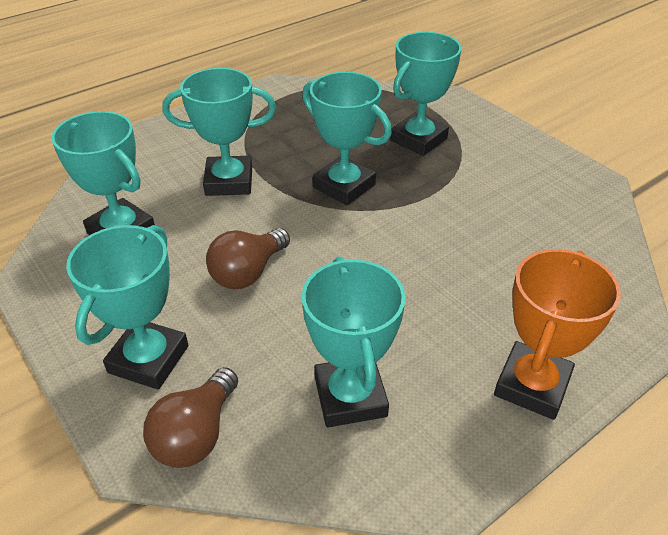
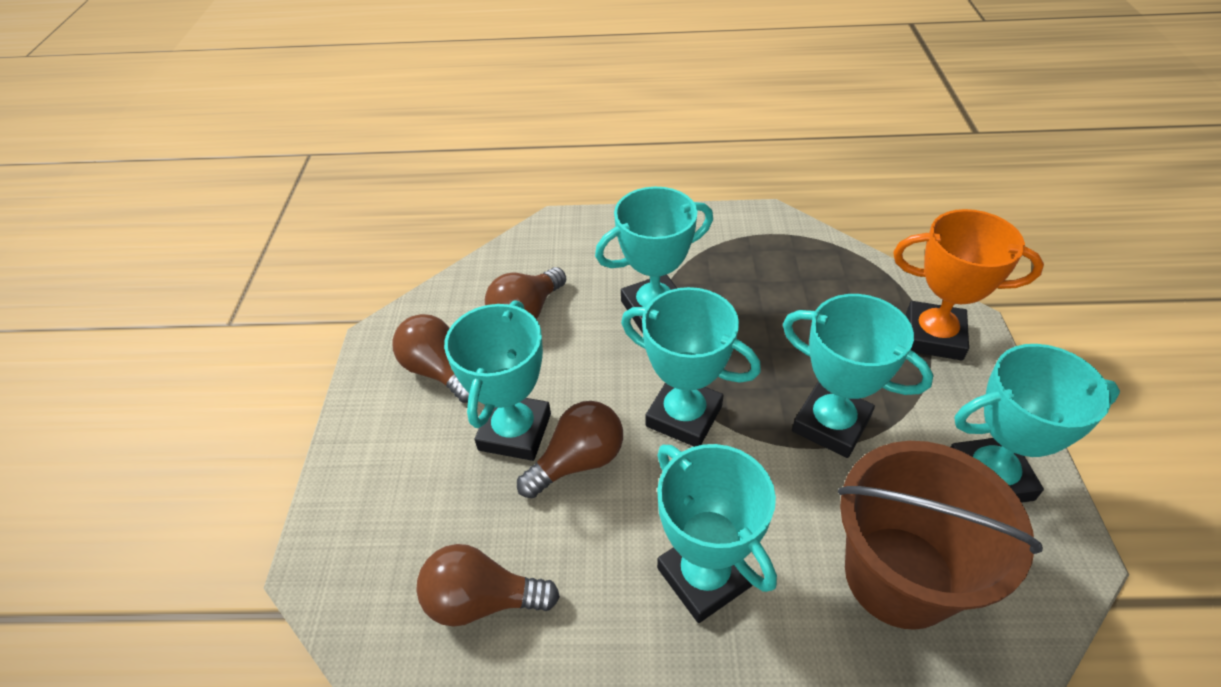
brown bucket: none = 0 -> [838,441,1043,630] = 1
brown light bulb: [143,367,238,468] [206,228,290,289] = 2 -> [392,314,469,403] [416,544,560,627] [485,267,566,319] [517,401,623,498] = 4

